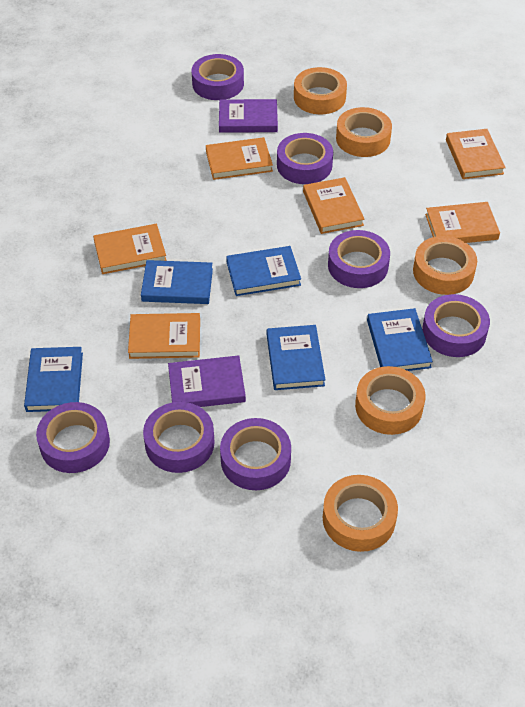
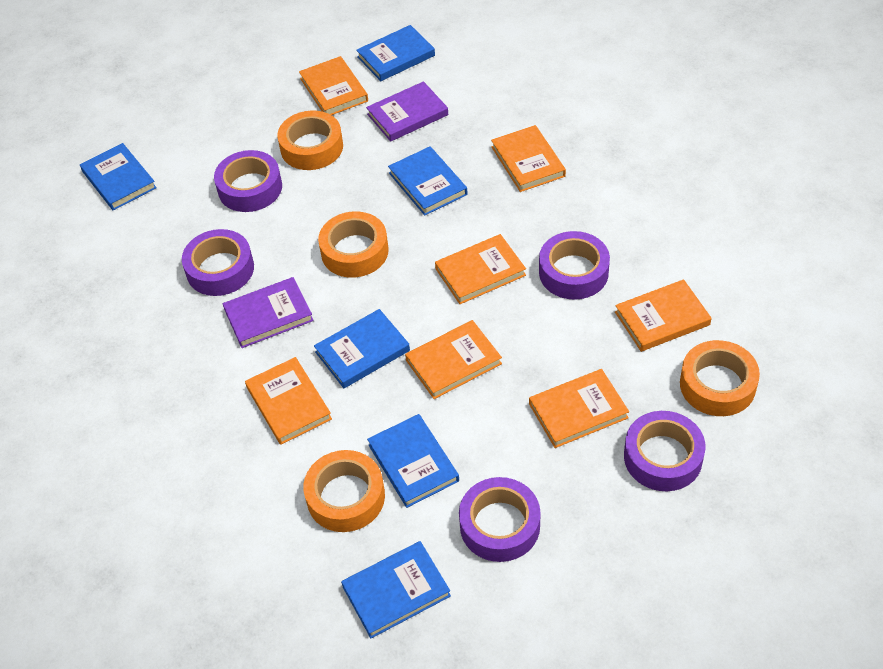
blue book: [24,347,83,412] [141,260,213,304] [226,246,301,296] [267,325,325,390] [367,308,433,371] = 5 -> [80,143,157,210] [314,309,410,388] [341,541,451,638] [356,25,435,81] [367,414,459,508] [388,146,468,216] = 6
orange book: [93,224,167,274] [128,313,200,359] [206,137,273,180] [303,177,365,234] [425,202,500,243] [446,129,506,179] = 6 -> [245,357,332,445] [299,56,368,115] [405,320,502,399] [435,234,526,304] [491,125,566,192] [529,369,629,448] [615,279,711,352] = 7
orange tape: [294,67,347,114] [323,475,398,552] [336,107,392,157] [355,366,426,435] [413,236,477,295] = 5 -> [277,111,343,170] [303,450,385,532] [318,211,389,278] [680,340,760,416] = 4
purple tape: [36,402,110,473] [143,402,215,473] [192,54,244,100] [220,418,291,490] [277,133,333,184] [328,230,390,288] [422,294,490,357] = 7 -> [182,229,254,296] [214,150,282,212] [459,477,540,562] [539,231,610,300] [624,411,706,491] = 5

